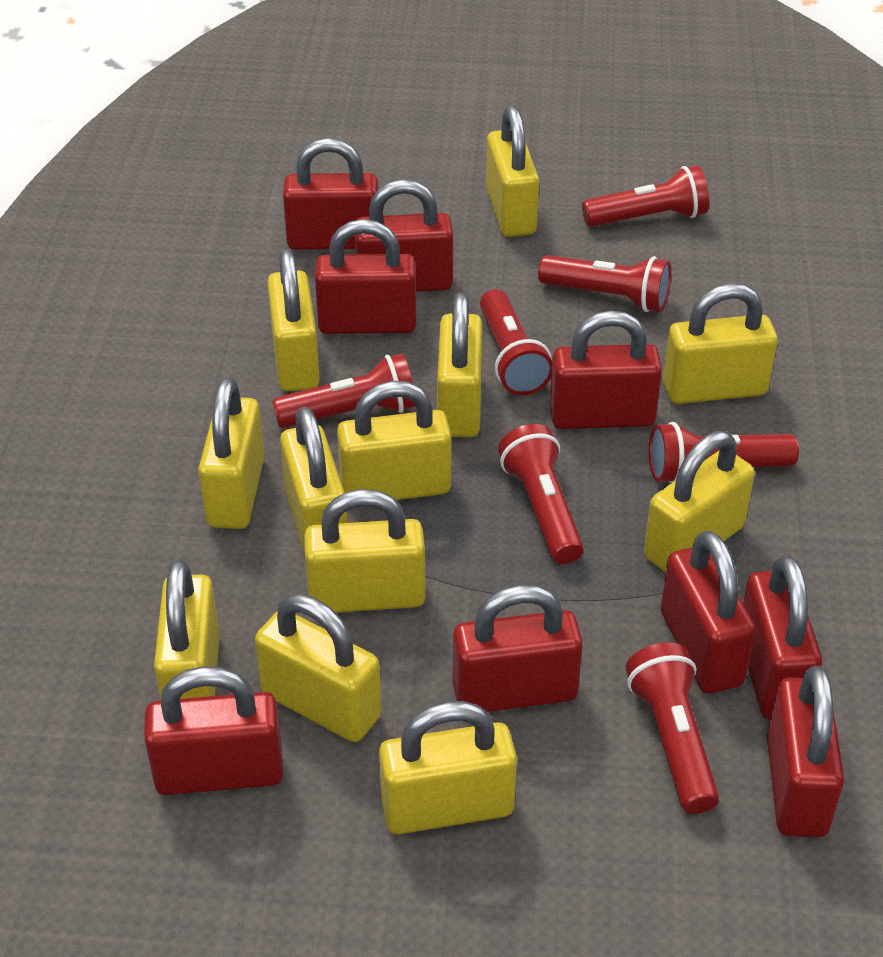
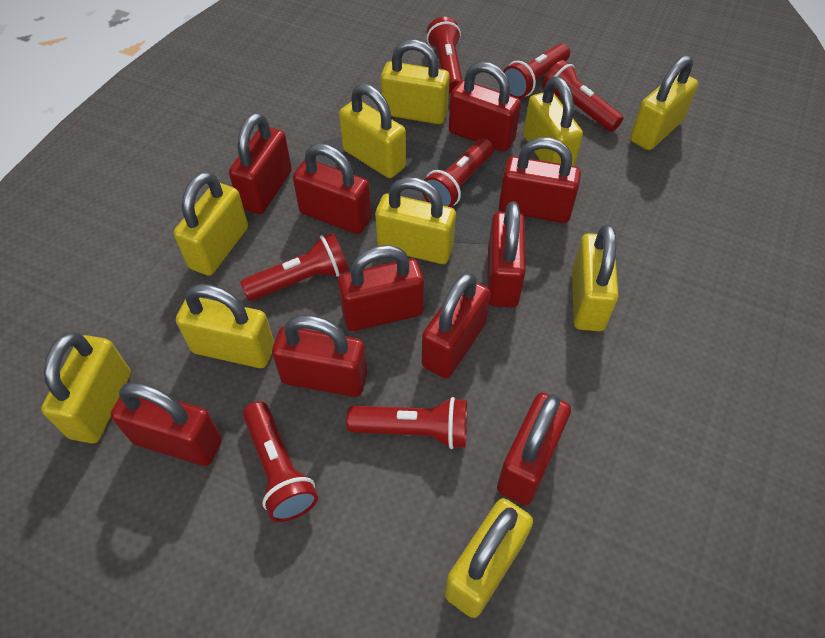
red padlock: [144,666,283,795] [283,138,378,250] [315,219,416,334] [355,179,453,292] [453,585,583,712] [550,310,662,429] [661,531,756,693] [743,555,822,719] [767,666,844,837] = 9 -> [111,382,222,466] [229,113,292,214] [272,315,367,397] [293,143,372,234] [338,245,424,331] [422,272,491,378] [449,62,521,152] [487,201,526,308] [497,393,571,505] [499,137,581,223] = 10
yellow padlock: [154,559,220,700] [198,377,265,529] [255,594,381,742] [267,249,320,391] [280,407,347,554] [304,489,426,613] [337,381,452,500] [379,701,517,834] [437,293,482,437] [486,106,539,237] [644,431,755,573] [663,283,778,404] = 12 -> [41,332,131,444] [174,171,248,276] [176,284,274,368] [339,84,406,178] [375,177,456,264] [381,40,450,124] [445,498,533,618] [523,77,583,166] [572,224,619,331] [630,55,698,150] = 10

